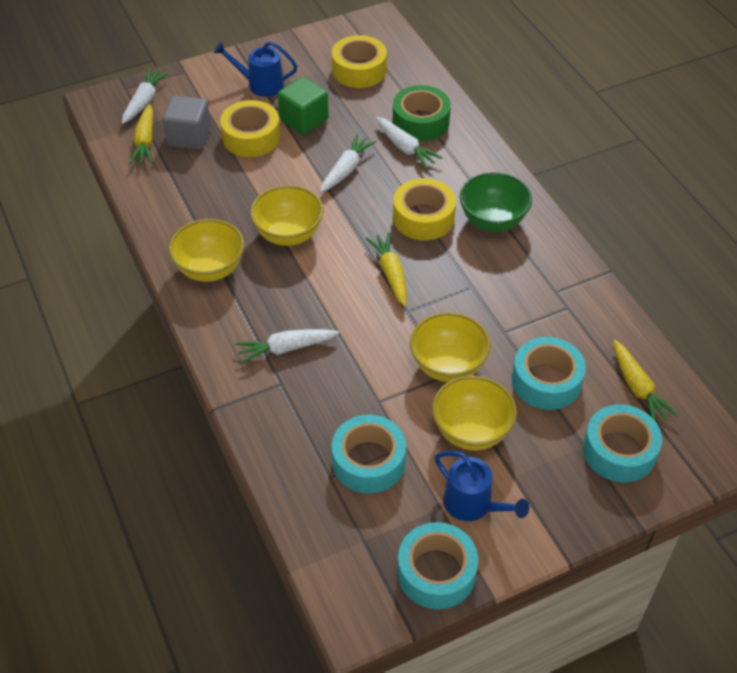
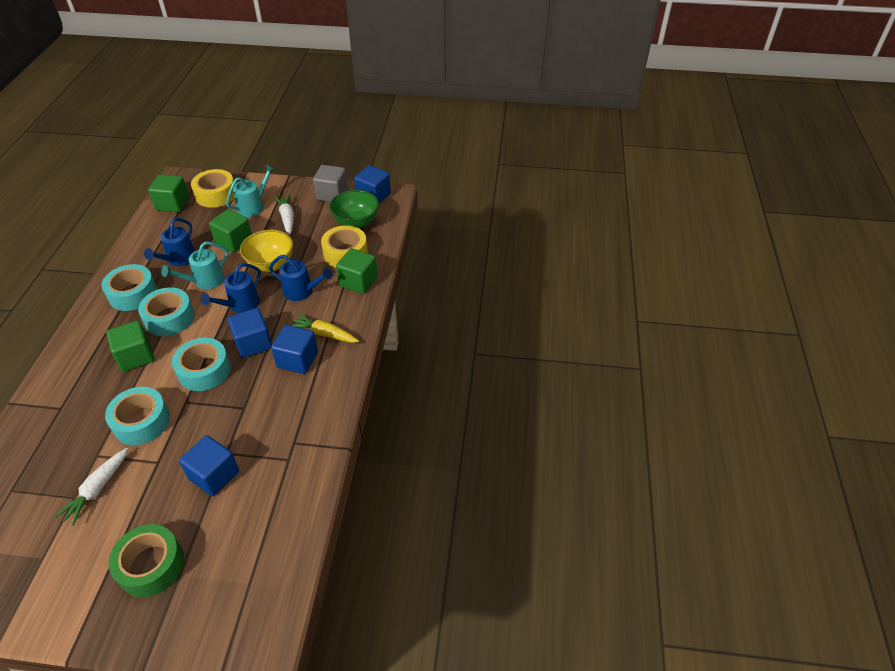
blue cube: none = 0 -> [179,435,239,496] [228,308,272,358] [271,325,318,374] [354,165,391,204] = 4
blue watering can: [214,41,297,97] [435,451,529,521] = 2 -> [144,218,195,266] [201,263,261,313] [269,255,332,301] = 3
green cube: [278,77,329,135] = 1 -> [106,321,154,372] [148,174,189,212] [209,209,252,253] [336,248,378,294] = 4
turquoise watering can: none = 0 -> [161,242,229,289] [226,165,275,217] = 2
white carrot: [122,68,169,124] [235,329,339,364] [320,134,376,193] [376,117,443,169] = 4 -> [54,448,128,525] [274,194,294,235] = 2
yellow bowl: [169,219,244,282] [250,185,323,246] [410,312,490,382] [432,375,517,450] = 4 -> [240,229,293,272] = 1
yellow carrot: [129,104,153,165] [366,232,407,307] [613,340,679,421] = 3 -> [290,313,359,343] = 1
yellow tape: [220,100,280,157] [332,35,387,88] [393,178,456,240] = 3 -> [191,169,235,208] [321,225,368,268] = 2

